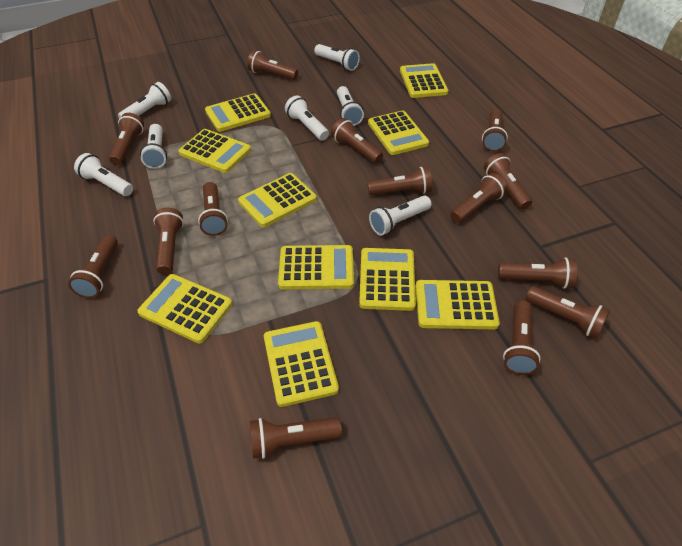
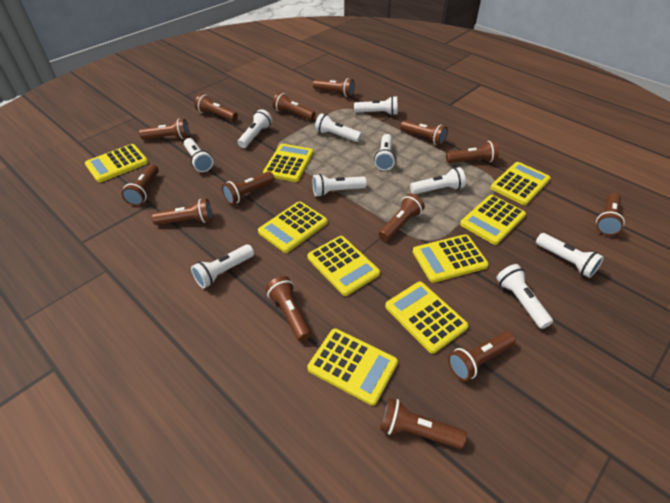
white flashlight: [74,153,133,196] [118,82,171,119] [140,124,167,169] [285,95,329,141] [314,44,360,71] [337,86,364,126] [369,196,432,236] = 7 -> [184,138,213,172] [191,244,254,289] [238,109,272,148] [313,174,367,197] [315,113,362,142] [354,96,397,115] [374,134,396,171] [410,167,466,194] [496,264,553,329] [536,233,604,278] = 10
yellow calculator: [137,274,232,343] [178,129,251,173] [205,93,271,132] [238,173,317,227] [264,321,339,407] [278,245,354,289] [359,248,416,311] [368,111,429,155] [400,63,448,98] [416,280,500,329] = 10 -> [85,144,148,182] [258,201,328,253] [263,144,314,182] [307,236,380,296] [308,328,398,406] [385,282,469,354] [413,234,489,283] [460,195,526,245] [491,162,551,205] = 9

